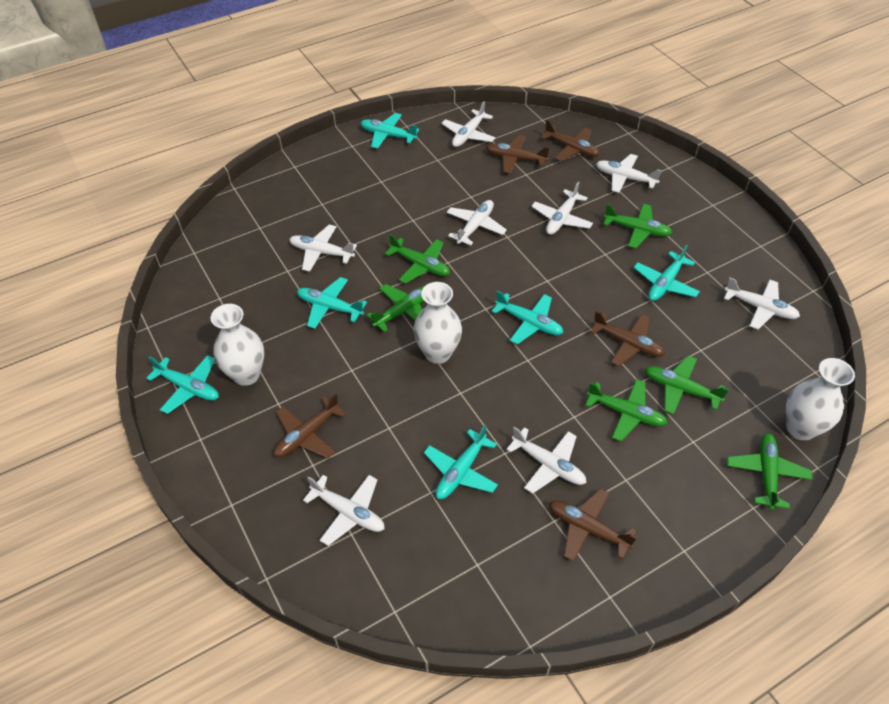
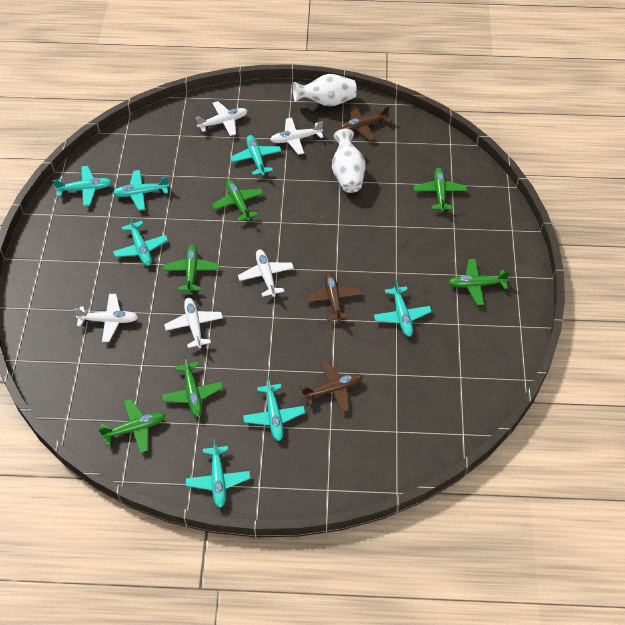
brown plane: [274,393,347,458] [486,135,549,173] [541,120,600,161] [549,488,637,562] [590,311,665,366] = 5 -> [300,361,363,412] [305,272,362,322] [339,105,391,141] = 3
turquoise plane: [146,355,219,414] [297,277,367,329] [361,113,419,149] [424,425,498,499] [492,290,563,344] [634,245,700,301] = 6 -> [53,166,112,206] [113,170,169,210] [113,215,168,266] [186,439,250,508] [230,135,281,175] [243,377,305,441] [374,279,432,337] = 7
white plane: [289,225,357,272] [303,475,385,546] [441,101,495,147] [447,200,507,246] [506,427,586,494] [531,182,593,235] [596,154,662,193] [724,278,800,329] = 8 -> [74,294,138,342] [164,298,223,348] [196,101,248,136] [238,250,294,297] [270,118,323,155] = 5
white vase: [211,304,264,386] [413,282,462,364] [786,358,855,441] = 3 -> [293,74,357,106] [332,129,366,193] = 2

